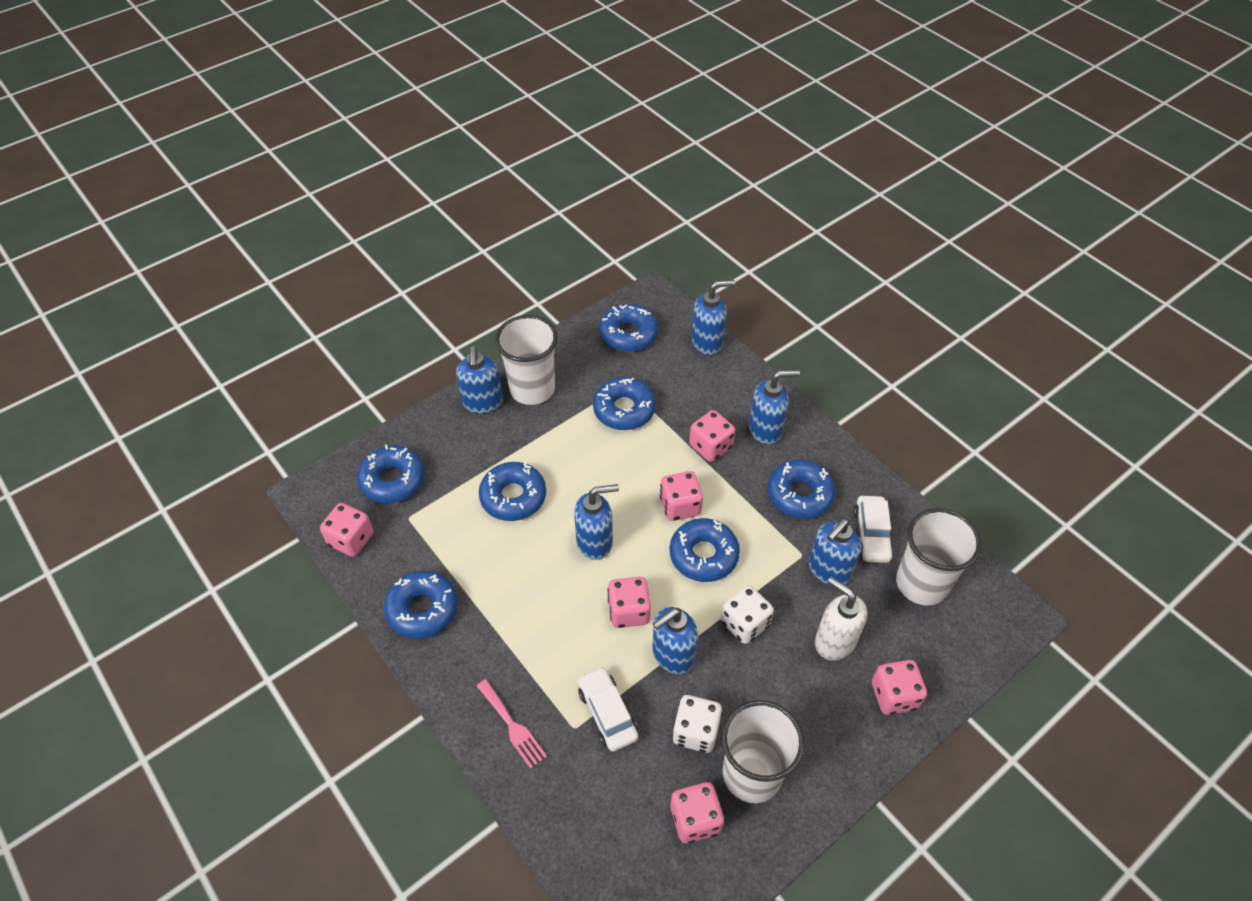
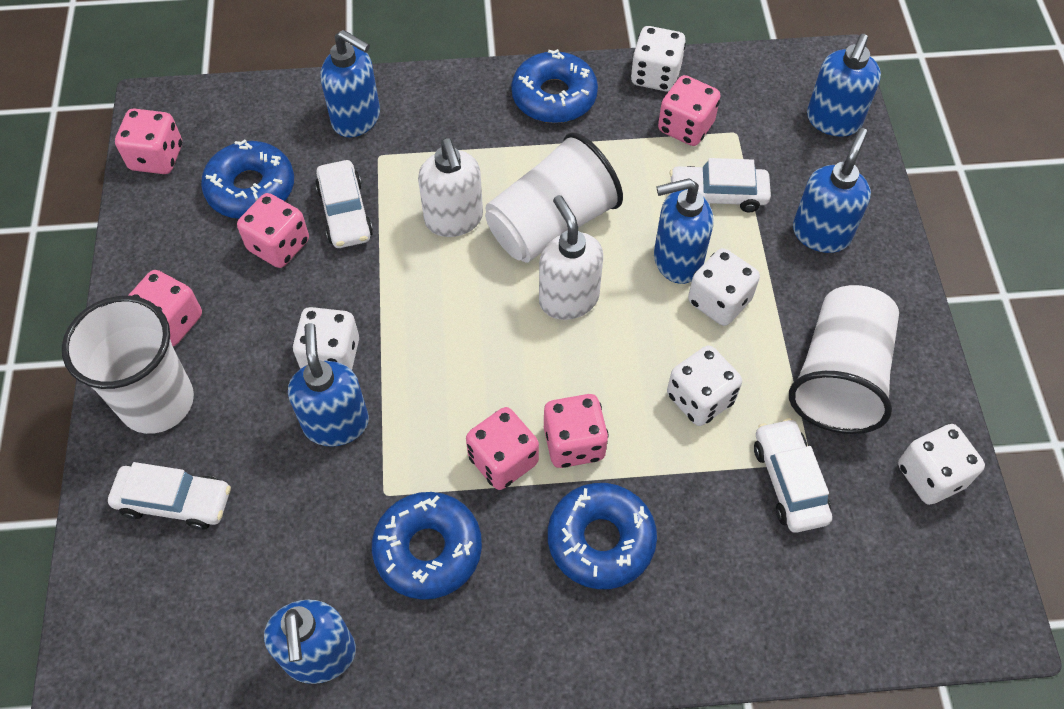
blue donut: [357,444,425,503] [384,571,458,639] [479,462,546,521] [593,377,656,430] [599,304,658,352] [670,518,740,582] [768,460,836,519] = 7 -> [201,140,294,219] [372,492,482,600] [511,49,598,123] [548,483,657,589] = 4
pink fork: [477,679,547,769] = 1 -> none = 0
white car: [578,666,638,752] [854,496,894,563] = 2 -> [108,462,231,530] [315,160,373,248] [669,158,771,213] [754,418,832,533] = 4
white dice: [672,695,722,753] [721,585,774,644] = 2 -> [292,307,359,370] [631,26,686,92] [667,345,742,426] [688,248,760,326] [898,424,985,505] = 5
white soap dispenser: [815,577,868,661] = 1 -> [418,138,483,237] [539,195,603,320] = 2

